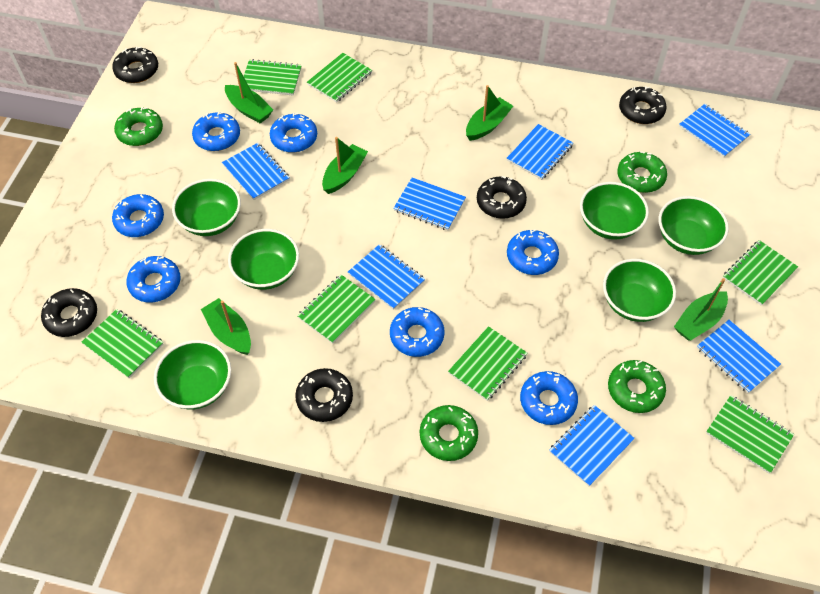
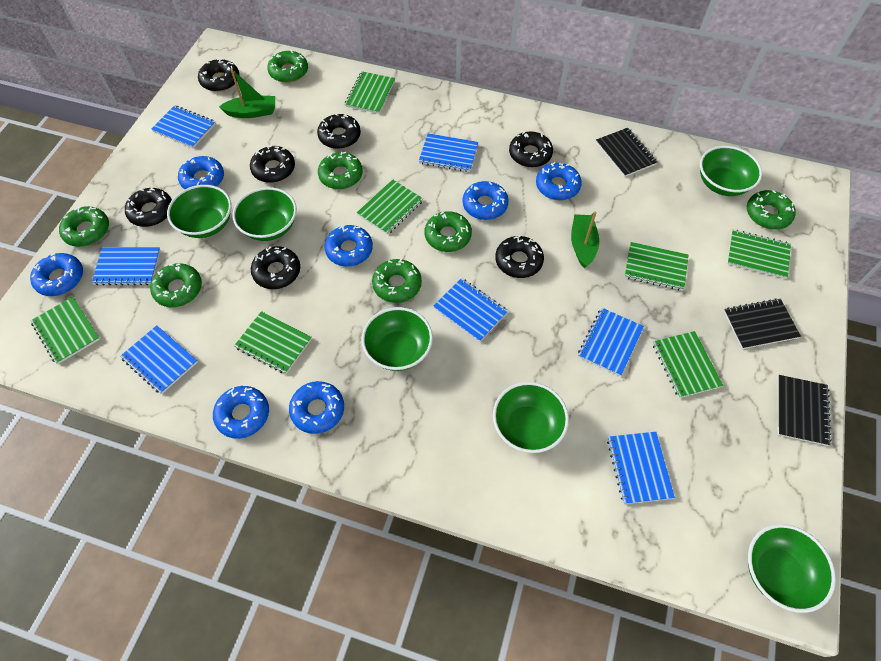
black donut: [41,288,97,337] [112,47,158,83] [295,368,353,422] [477,176,527,219] [619,86,667,124] = 5 -> [125,187,172,227] [198,58,240,92] [250,145,295,183] [251,246,300,289] [317,113,361,149] [495,235,544,278] [509,131,553,167] = 7
black notebook: none = 0 -> [596,128,657,177] [724,298,801,349] [778,375,832,446] = 3
green boat: [201,298,251,355] [225,62,273,123] [322,137,368,194] [466,85,513,141] [674,278,728,341] = 5 -> [219,69,275,118] [571,212,599,268] = 2
green donut: [114,107,163,146] [420,405,478,461] [608,360,666,413] [617,151,667,193] = 4 -> [59,206,109,247] [150,263,202,307] [267,50,308,83] [318,152,363,189] [372,259,422,303] [425,211,472,252] [747,190,796,230] = 7

